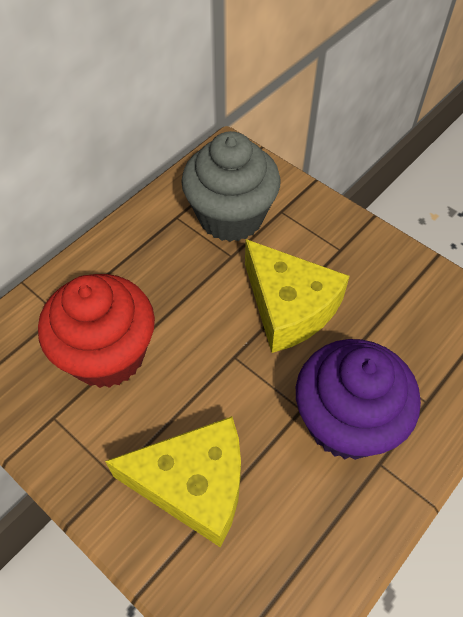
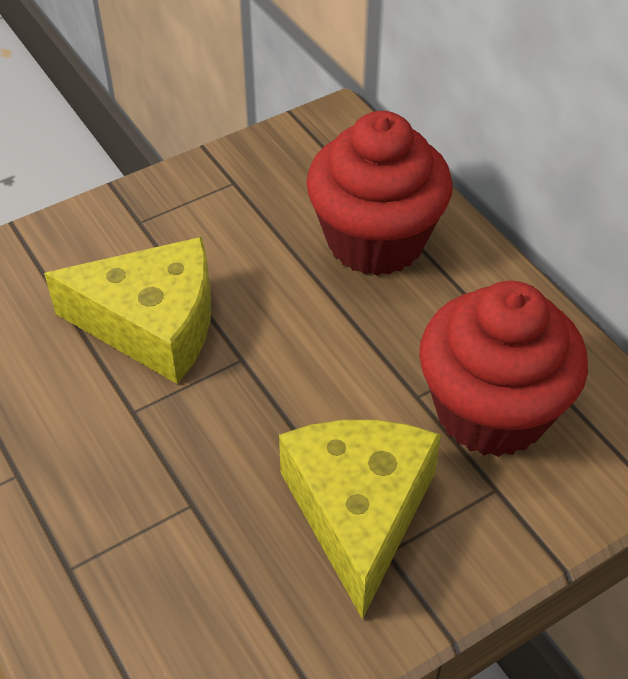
grey cupcake: [181,131,281,242] = 1 -> none = 0
purple cupcake: [296,339,421,460] = 1 -> none = 0
red cupcake: [38,274,155,388] = 1 -> [306,111,453,276] [419,281,588,457] = 2

